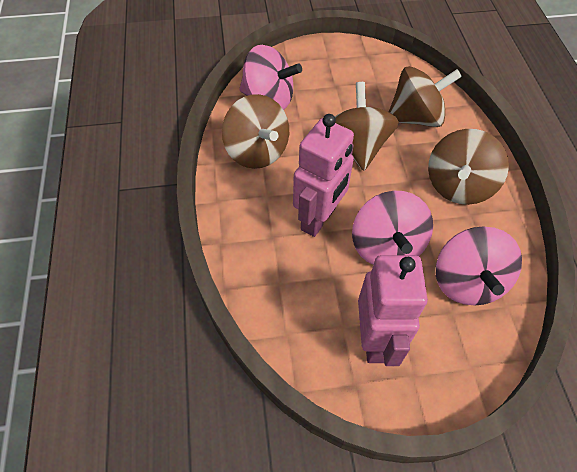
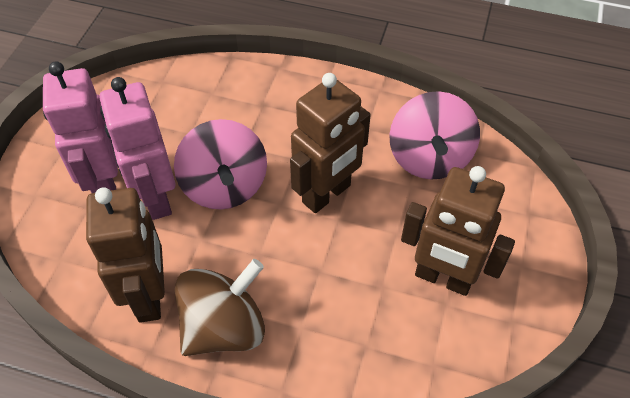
brown robot: none = 0 -> [86,187,165,323] [290,73,371,213] [401,166,515,296] = 3
brown spinning top: [222,94,289,169] [335,82,399,171] [389,66,462,127] [428,129,509,205] = 4 -> [175,259,265,356] = 1
pink spinning top: [239,45,302,110] [352,191,433,265] [436,227,522,305] = 3 -> [174,119,267,209] [389,91,480,179] = 2

